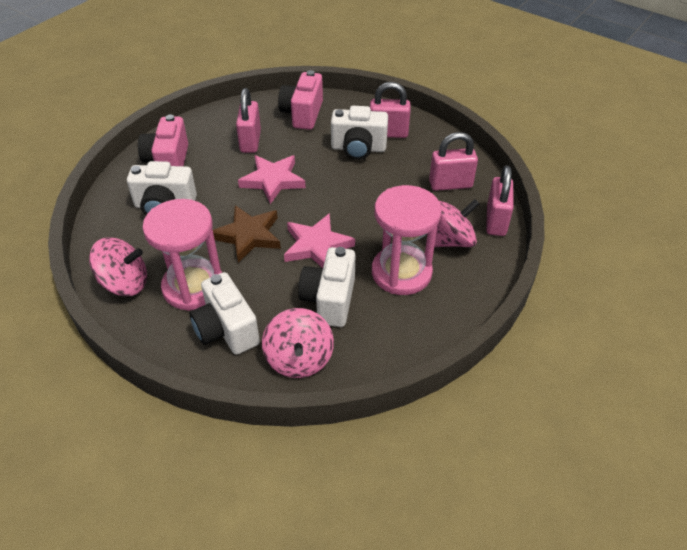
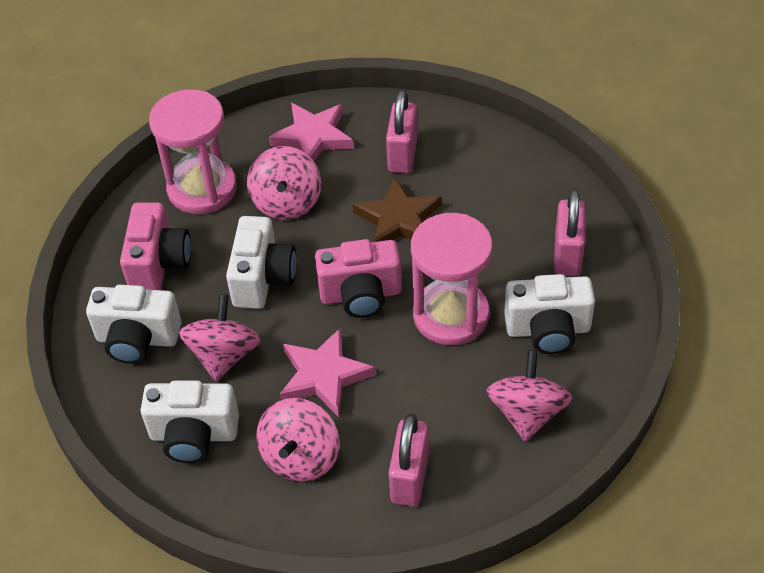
pink padlock: [236,88,261,153] [370,82,411,138] [429,132,478,191] [486,165,514,236] = 4 -> [386,89,418,174] [388,413,429,507] [554,189,586,276] = 3
pink spinning top: [89,237,147,296] [262,308,334,378] [434,199,480,247] = 3 -> [179,294,261,381] [247,146,321,220] [256,398,339,482] [486,350,572,442] = 4

